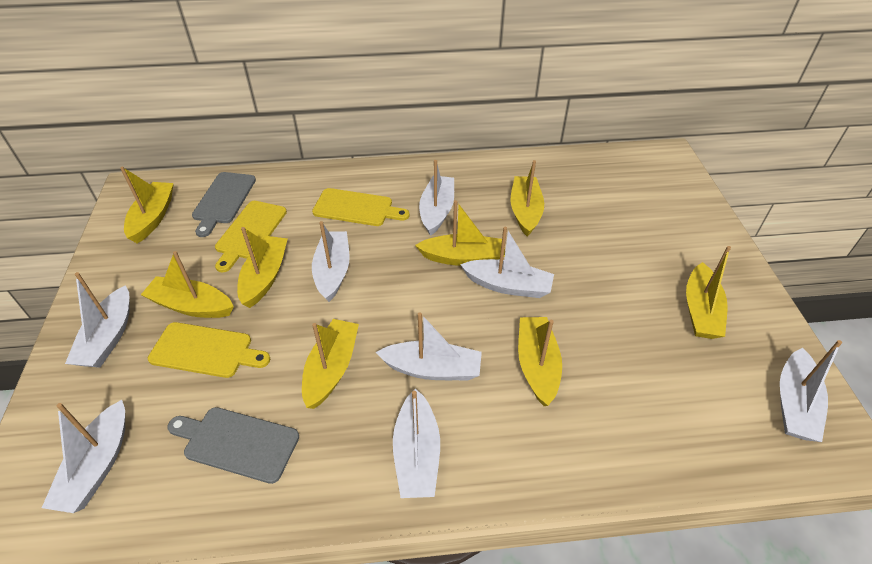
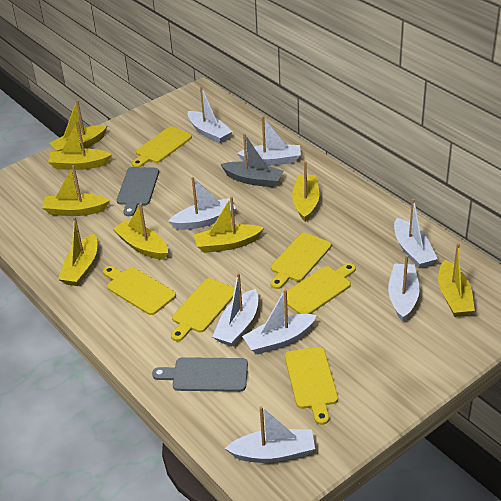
grey boat: none = 0 -> [220,133,284,187] = 1
yellow cutting board: [148,322,270,378] [215,201,287,272] [312,188,410,226] = 3 -> [103,266,176,315] [132,126,192,167] [171,278,235,341] [270,233,331,289] [280,263,356,314] [285,347,338,425] = 6

